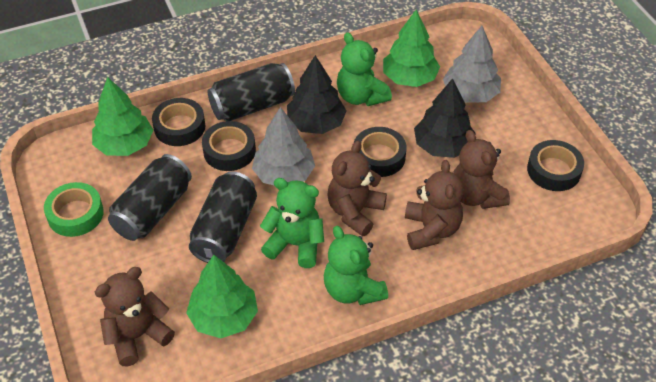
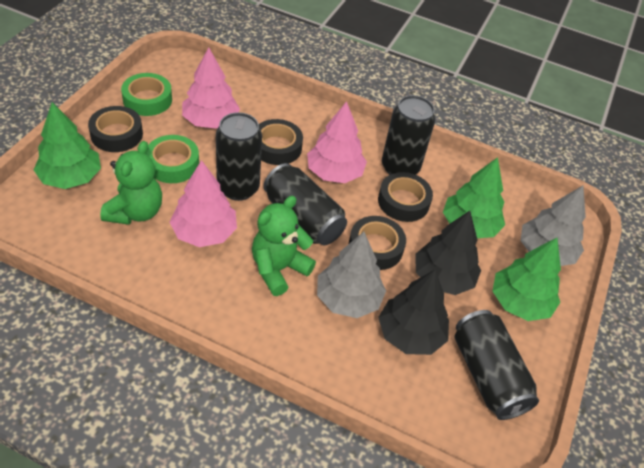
black can: [108,154,192,241] [189,171,257,263] [208,63,295,121] = 3 -> [216,112,262,201] [263,163,347,245] [382,95,435,175] [454,310,539,420] = 4
brown teddy bear: [95,267,175,366] [327,141,387,237] [405,160,463,250] [453,130,510,209] = 4 -> none = 0
green tape: [44,182,104,237] = 1 -> [121,73,172,116] [146,135,199,183] = 2
green teddy bear: [260,178,324,268] [324,226,388,305] [337,32,392,106] = 3 -> [100,141,162,225] [252,196,316,296] = 2
pink tree: none = 0 -> [170,160,237,247] [182,47,240,129] [307,101,367,183] = 3

